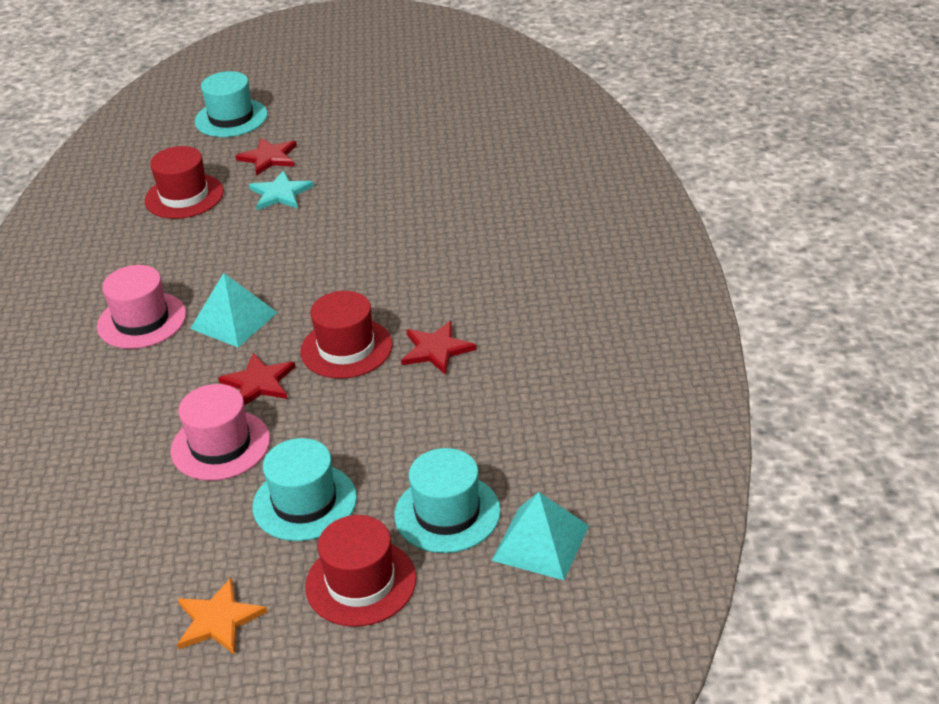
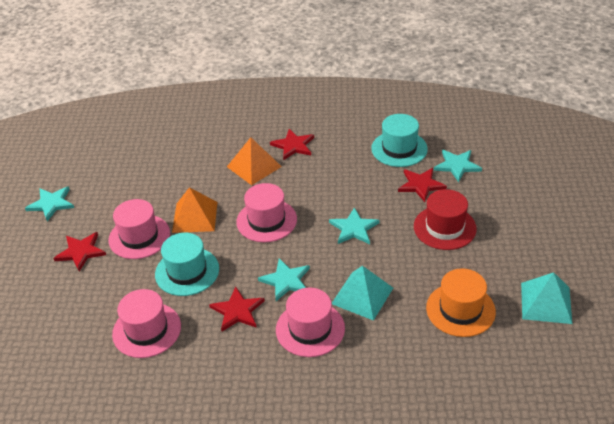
orange hat: none = 0 -> [426,268,496,337] = 1
orange pyramid: none = 0 -> [172,187,217,233] [227,137,282,185] = 2
orange star: [177,577,267,655] = 1 -> none = 0
pink hat: [97,265,186,349] [171,384,270,481] = 2 -> [108,199,170,259] [112,289,181,358] [236,183,297,242] [276,287,345,357] = 4
red hat: [145,146,224,219] [301,291,393,379] [305,515,417,626] = 3 -> [414,189,477,250] = 1
red star: [218,353,296,406] [235,138,297,176] [401,321,477,375] = 3 -> [53,232,106,272] [209,287,265,331] [270,129,314,160] [398,168,447,202] = 4
turquoise hat: [195,71,268,137] [252,438,357,541] [394,448,501,553] = 3 -> [155,233,219,296] [371,114,428,167] = 2
turquoise star: [249,170,314,210] = 1 -> [25,186,74,221] [258,259,310,301] [329,207,380,244] [434,150,482,182] = 4

